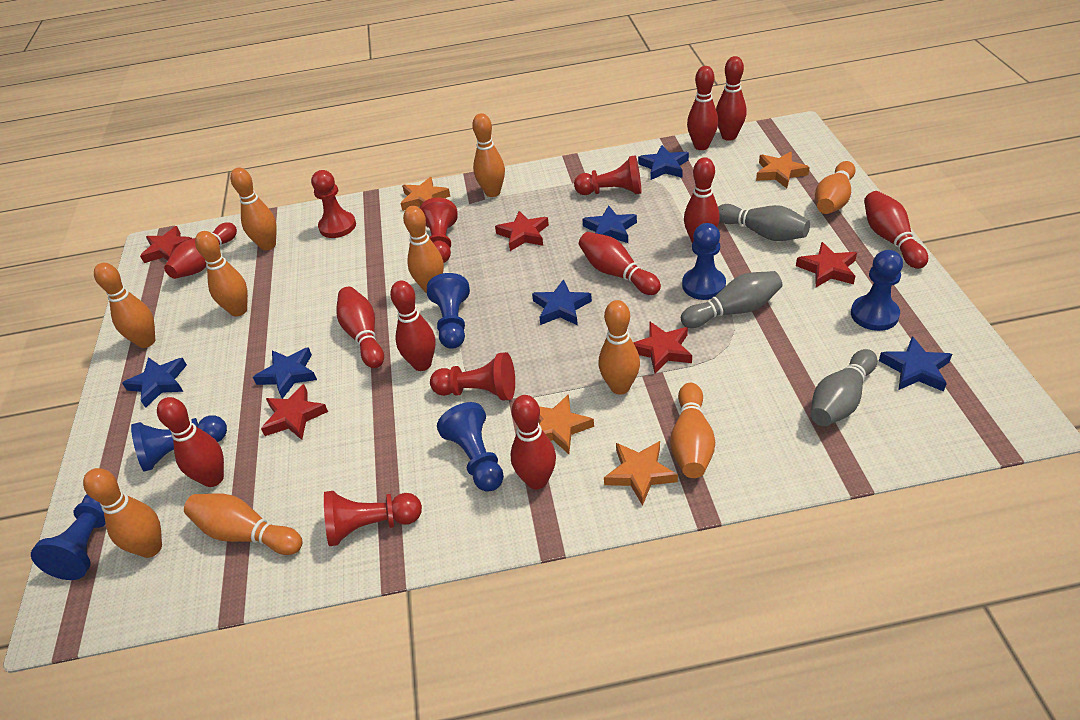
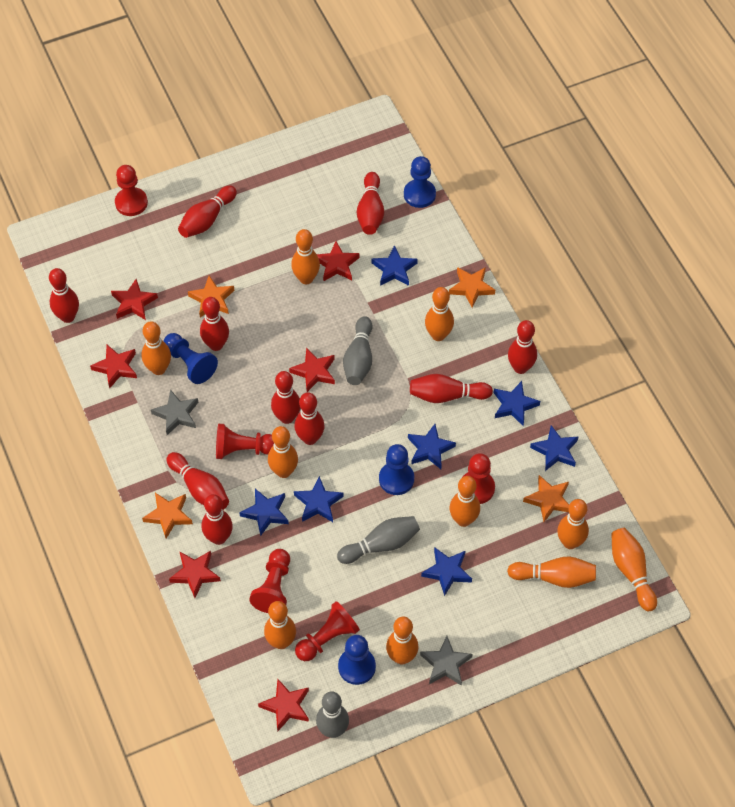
blue pawn: [31,494,106,580] [131,415,227,472] [427,273,470,349] [437,402,504,492] [682,223,726,300] [851,250,903,331] = 6 -> [164,333,218,384] [338,635,376,685] [379,444,414,495] [404,156,436,208] = 4
blue star: [122,357,187,408] [253,347,317,399] [532,279,592,325] [582,206,637,243] [638,145,689,180] [879,336,952,392] = 6 -> [239,489,289,536] [294,476,344,522] [372,245,418,286] [408,424,456,469] [421,547,472,596] [494,381,540,426] [530,425,579,471] = 7
grey star: none = 0 -> [151,389,199,435] [420,636,472,686] = 2
red star: [140,226,192,263] [261,384,328,440] [495,211,549,251] [633,321,692,374] [796,242,857,287] = 5 -> [90,345,137,389] [111,279,158,320] [169,551,221,598] [258,679,309,731] [289,348,335,392] [317,241,360,282] = 6

